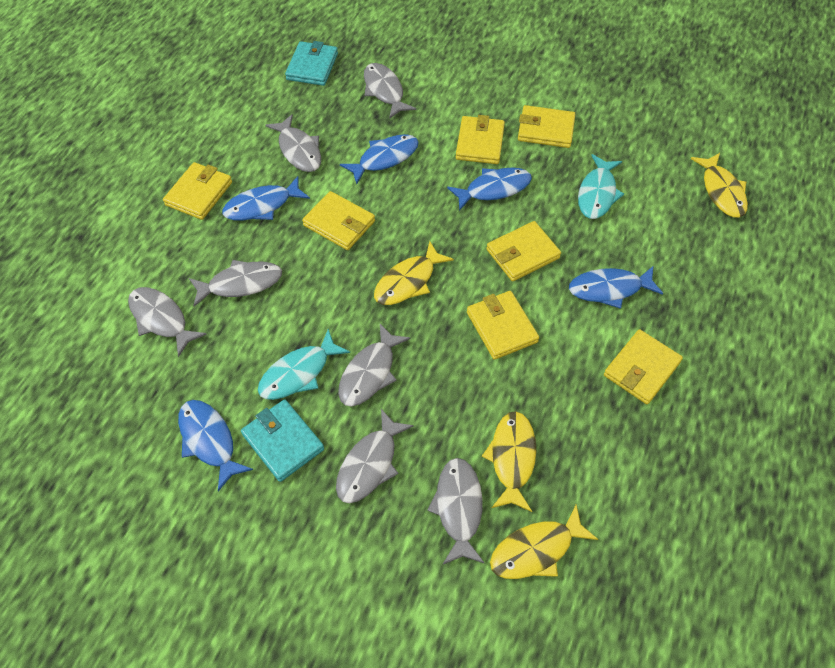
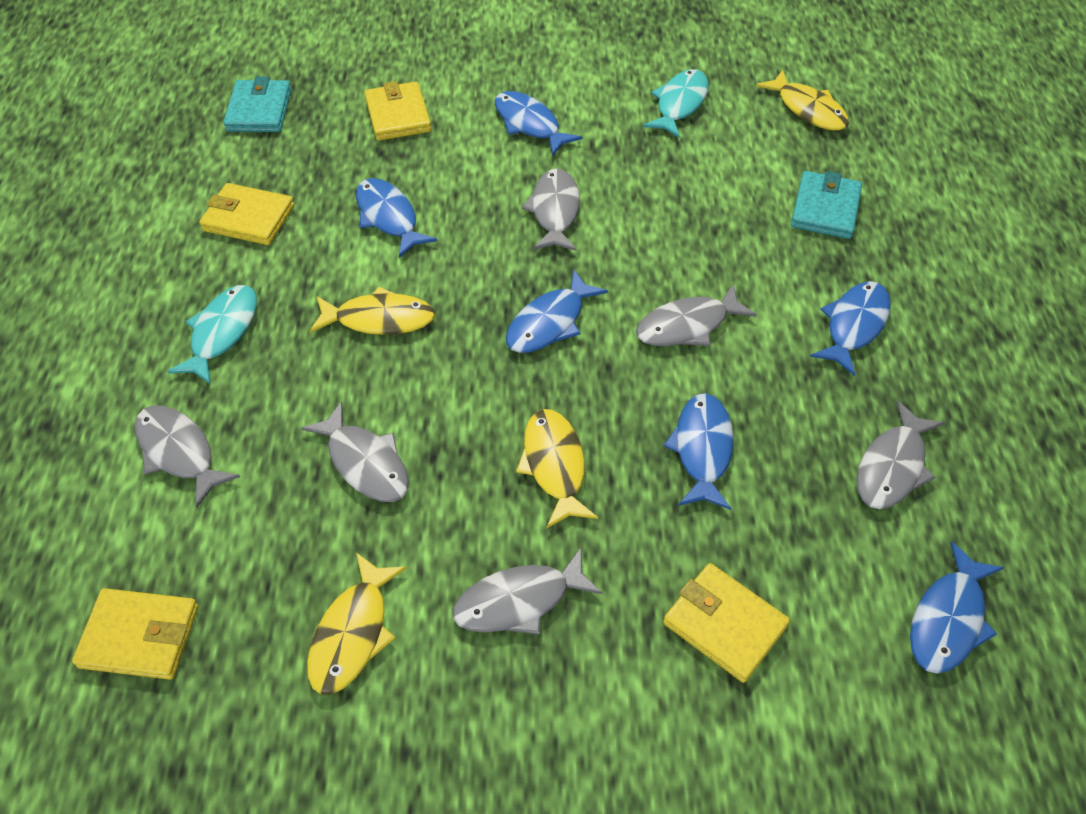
blue fish: [178,400,253,491] [222,176,310,221] [340,134,419,184] [447,168,532,211] [569,266,663,309] = 5 -> [356,178,437,258] [495,91,582,156] [506,270,608,353] [664,393,734,510] [810,281,891,376] [910,541,1004,674] = 6
grey fish: [128,287,207,357] [189,260,282,306] [265,114,321,172] [336,409,414,503] [338,324,411,407] [364,63,416,119] [427,458,484,564] = 7 -> [134,406,240,507] [301,401,409,502] [453,548,602,635] [522,169,580,251] [636,284,757,346] [857,401,944,509] = 6
yellow wallet: [163,162,232,220] [302,191,375,250] [456,115,505,164] [467,291,539,360] [486,221,561,281] [518,105,575,148] [604,329,683,404] = 7 -> [72,588,198,680] [200,183,294,245] [365,81,431,141] [663,563,790,683] = 4

